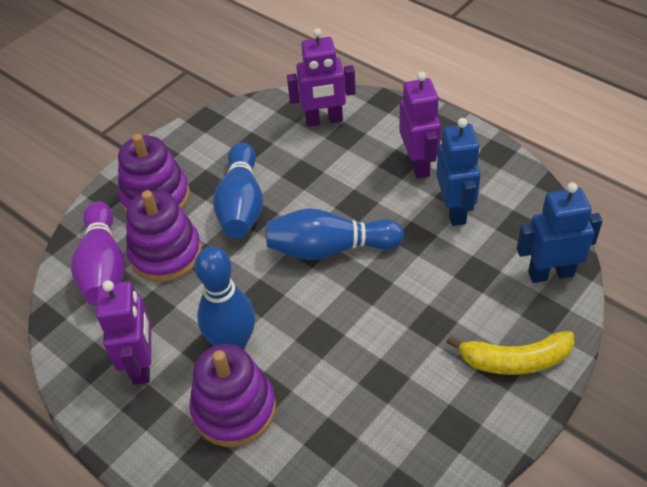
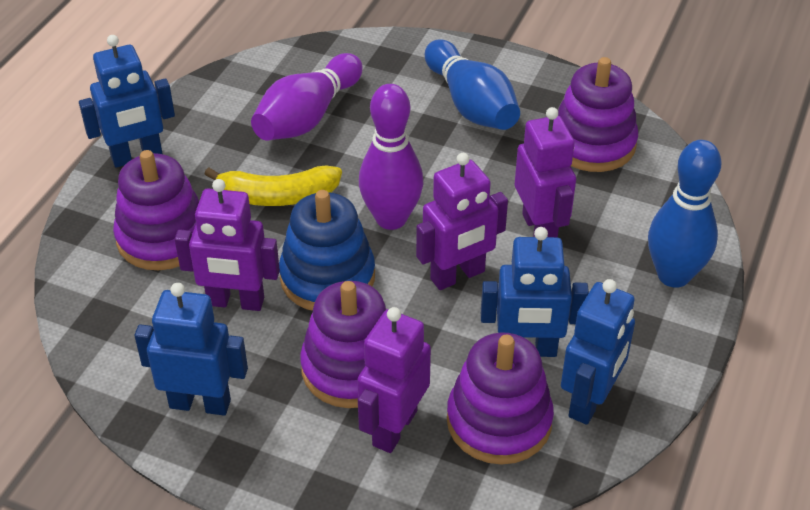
blue bowling pin: [194,246,255,350] [213,142,263,238] [266,208,404,260] = 3 -> [425,39,520,130] [648,140,721,288] = 2
blue robot: [436,118,480,226] [517,182,602,283] = 2 -> [79,35,175,168] [134,283,248,415] [481,227,589,357] [561,279,635,425] = 4
blue stacking toy: none = 0 -> [279,190,375,311] = 1
purple bowling pin: [71,201,125,306] = 1 -> [251,53,363,141] [359,84,424,230] = 2
purple robot: [96,280,151,385] [287,28,356,127] [399,72,441,179] = 3 -> [175,179,280,311] [357,307,431,453] [416,153,508,290] [515,107,576,238] = 4
purple stacking toy: [118,133,190,213] [126,190,202,282] [190,344,276,447] = 3 -> [113,150,199,270] [300,281,387,408] [447,332,554,464] [558,57,638,172] = 4

